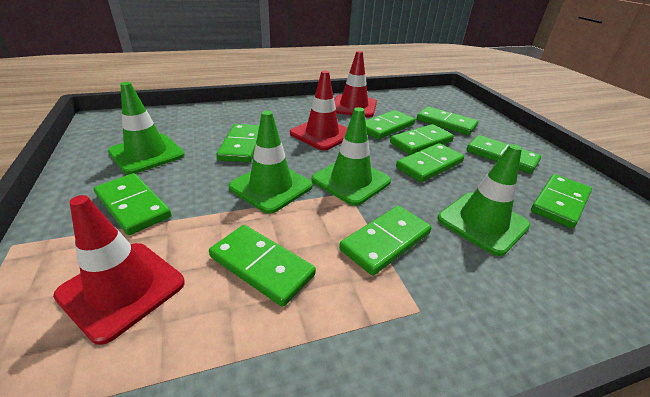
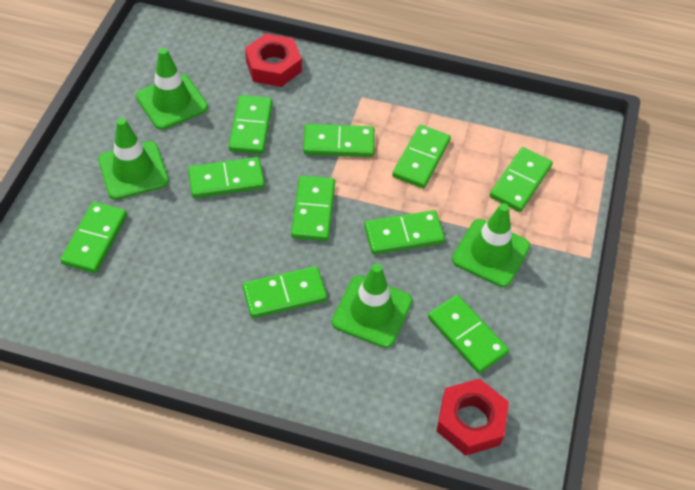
red nut: none = 0 -> [245,33,302,87] [437,379,509,456] = 2
red traffic cone: [53,195,185,345] [290,71,347,150] [334,51,377,118] = 3 -> none = 0

